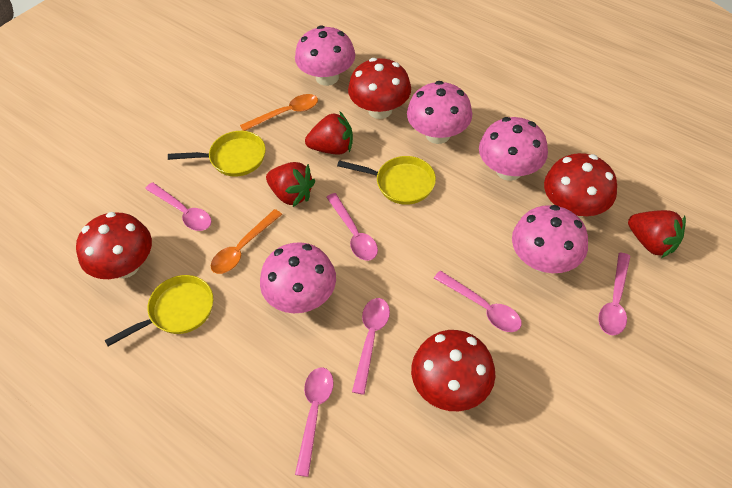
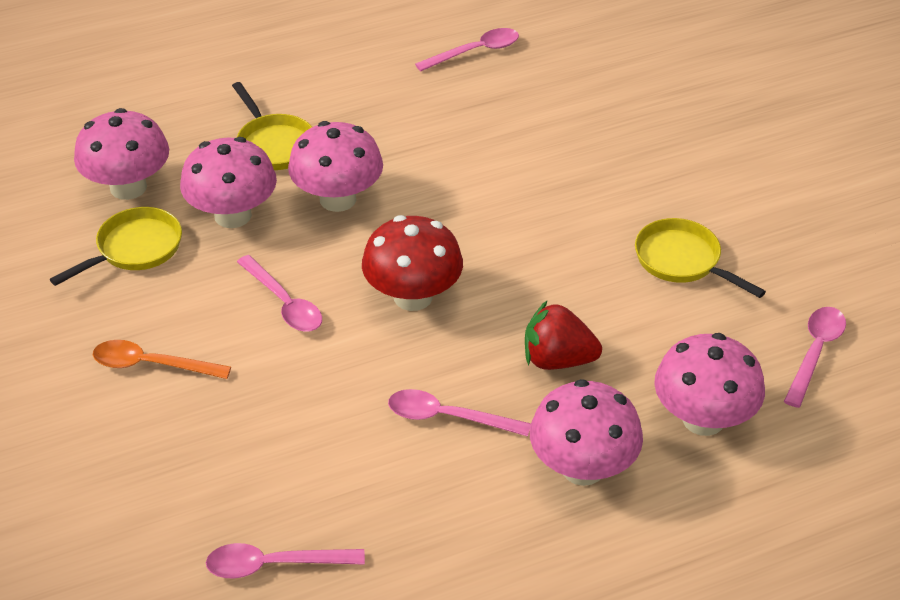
orange spoon: [211,209,282,274] [240,94,318,131] = 2 -> [93,340,231,379] = 1
pink spoon: [145,182,212,231] [295,367,334,477] [326,193,378,261] [352,298,390,395] [434,271,522,332] [598,253,630,335] = 6 -> [206,543,365,578] [237,255,322,332] [388,389,531,437] [415,28,519,71] [784,307,846,408] = 5
red mushroom: [76,212,152,279] [348,58,411,119] [411,330,495,411] [544,153,617,218] = 4 -> [362,215,463,311] = 1
red strawberry: [266,162,315,207] [305,111,353,155] [628,210,686,258] = 3 -> [525,300,602,370] = 1

